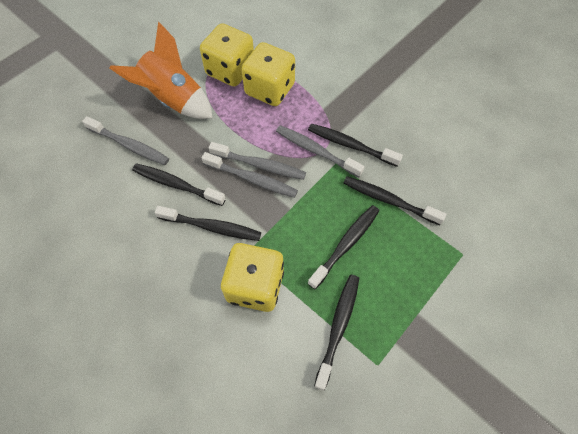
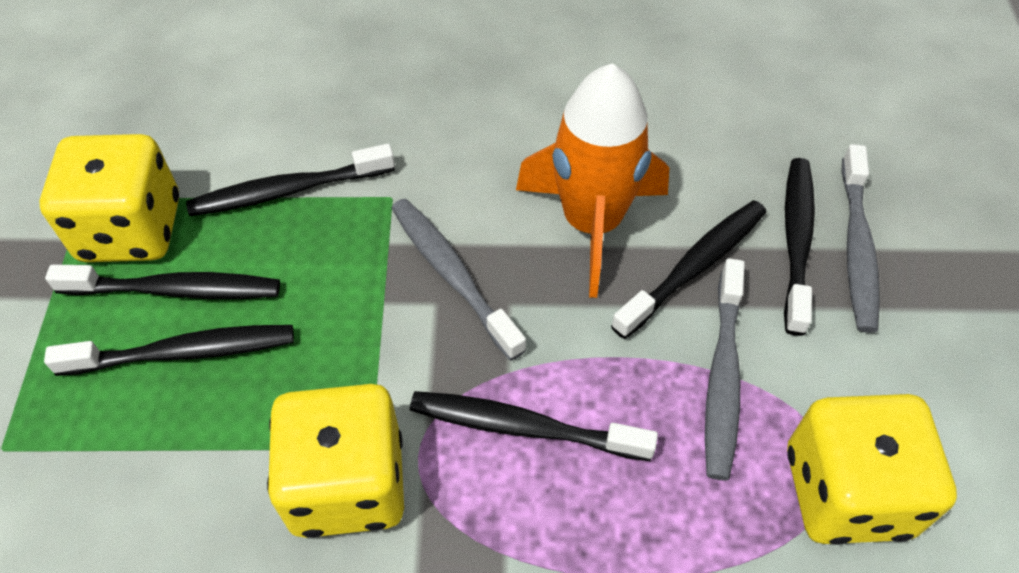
grey toothbrush: [82,116,169,165] [202,152,298,198] [209,142,306,180] [276,125,365,178] = 4 -> [392,198,526,361] [705,258,745,480] [841,144,880,333] = 3

